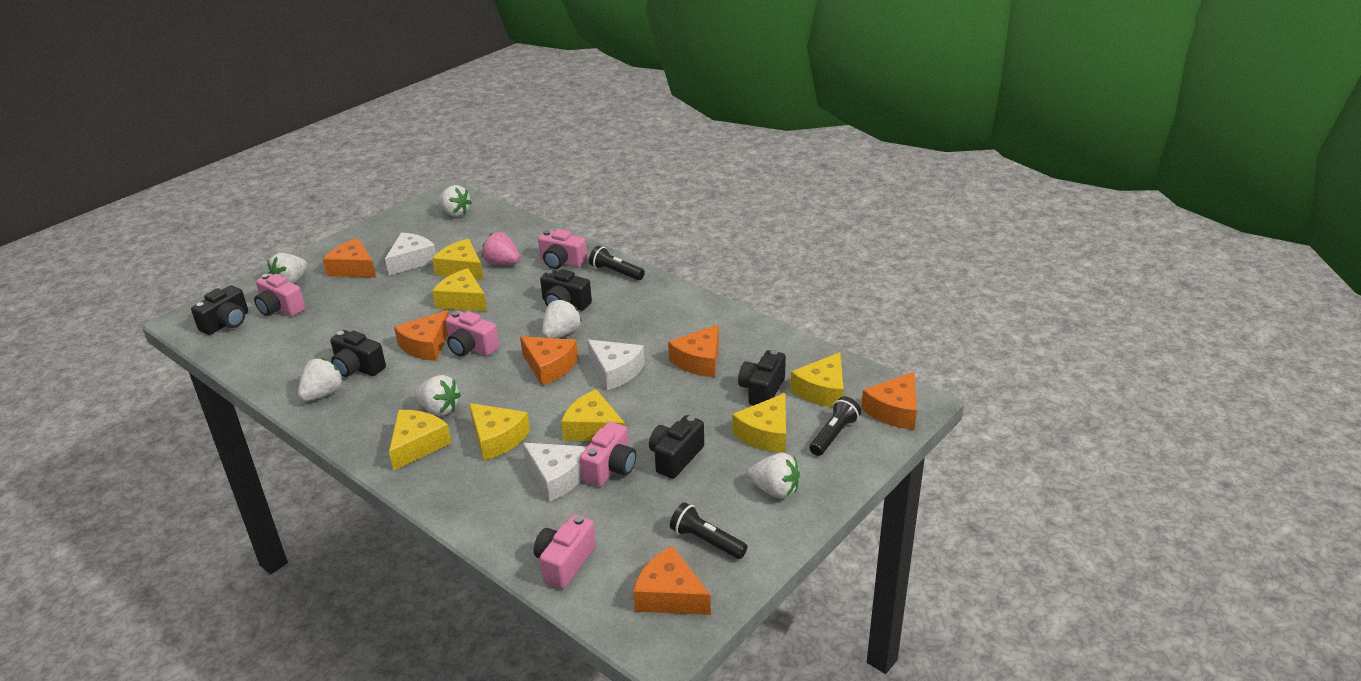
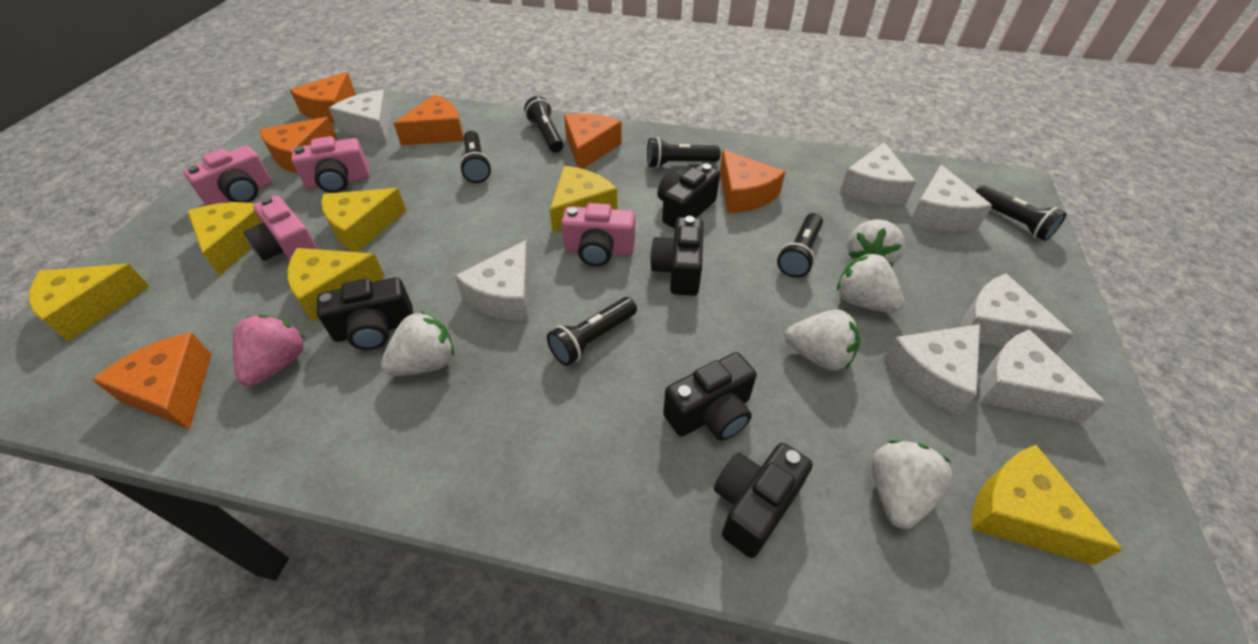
black flashlight: [589,246,645,280] [670,502,747,559] [810,396,861,456] = 3 -> [459,131,491,183] [524,96,564,153] [547,297,637,366] [647,137,721,168] [777,213,823,278] [975,185,1067,241] = 6
pink camera: [254,273,305,317] [446,311,499,356] [534,514,596,589] [538,229,587,269] [580,422,636,487] = 5 -> [184,146,272,205] [244,195,318,261] [291,136,369,193] [561,203,635,266] = 4
white cheese: [385,233,436,275] [523,443,587,502] [587,340,645,390] = 3 -> [329,90,391,143] [455,240,530,320] [840,142,916,205] [883,324,980,415] [909,165,992,231] [961,274,1074,354] [979,329,1106,423] = 7
white strawberry: [267,253,307,284] [298,358,344,401] [415,375,461,416] [438,185,472,217] [542,299,582,338] [747,453,800,499] = 6 -> [381,311,454,376] [785,310,860,371] [837,253,904,313] [847,219,905,268] [872,440,953,529] = 5
yellow cheese: [389,410,451,471] [432,239,484,280] [432,268,487,311] [469,403,530,461] [561,389,625,441] [732,393,786,453] [790,352,844,407] = 7 -> [29,264,149,342] [187,202,262,276] [287,248,385,321] [321,188,406,252] [550,166,617,232] [971,445,1123,565] = 6

